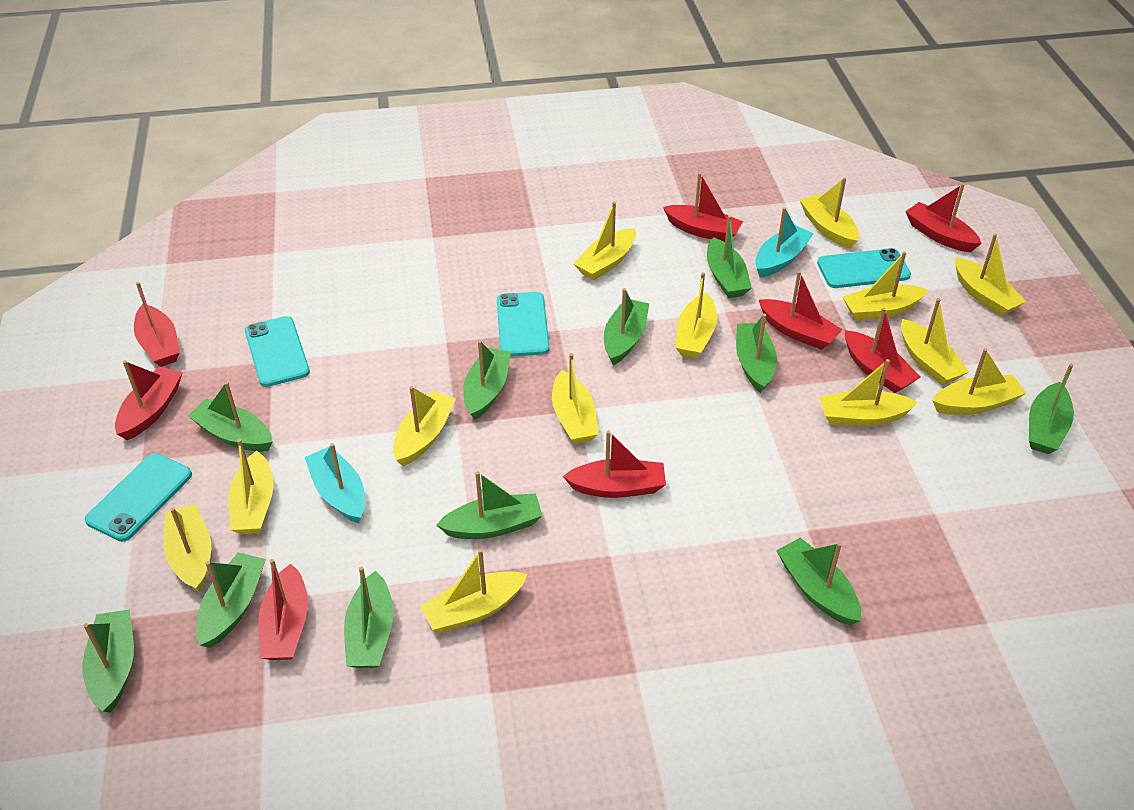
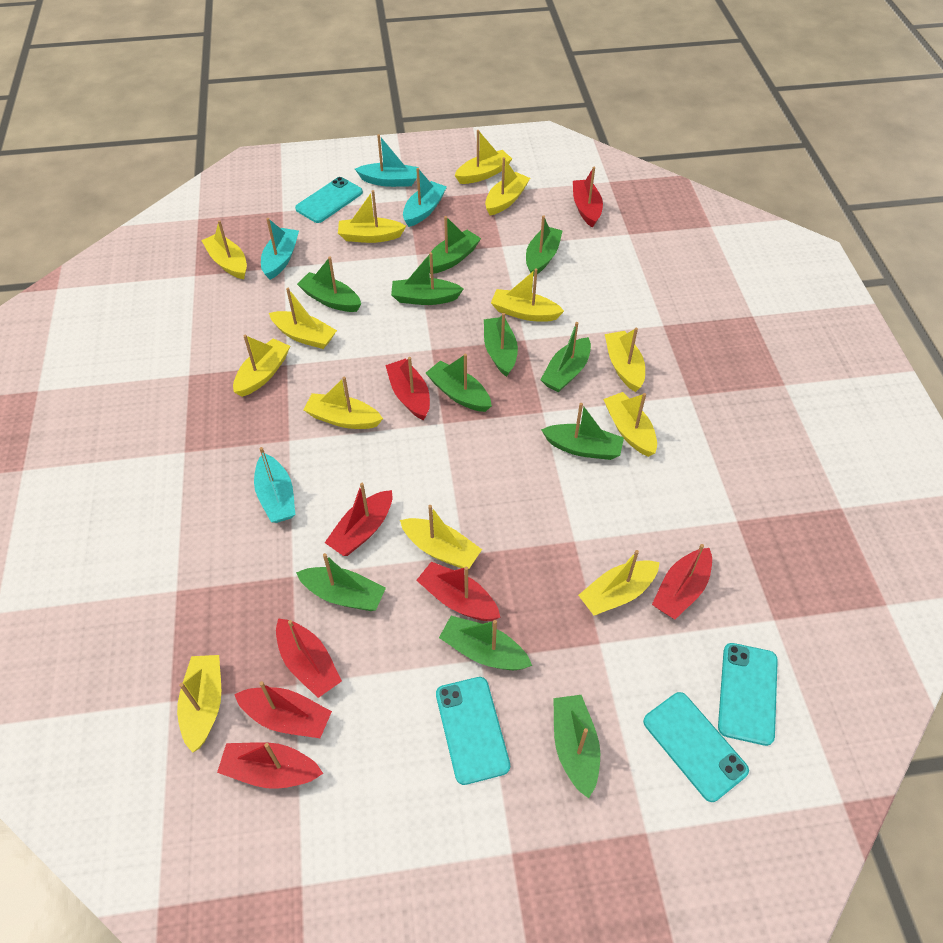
turquoise boat: [305,443,365,523] [755,207,814,277] = 2 -> [254,447,295,523] [261,218,299,280] [355,134,419,187] [403,168,447,227] = 4

